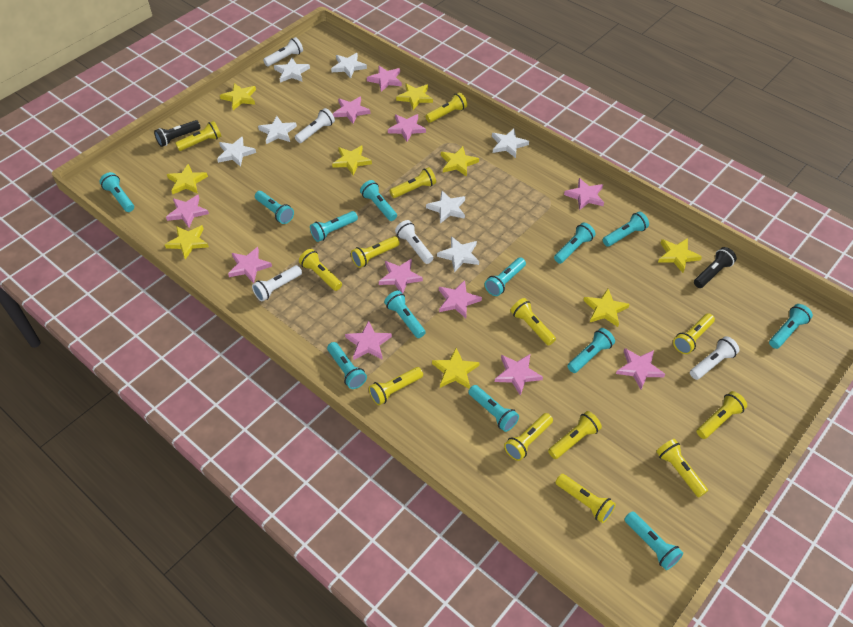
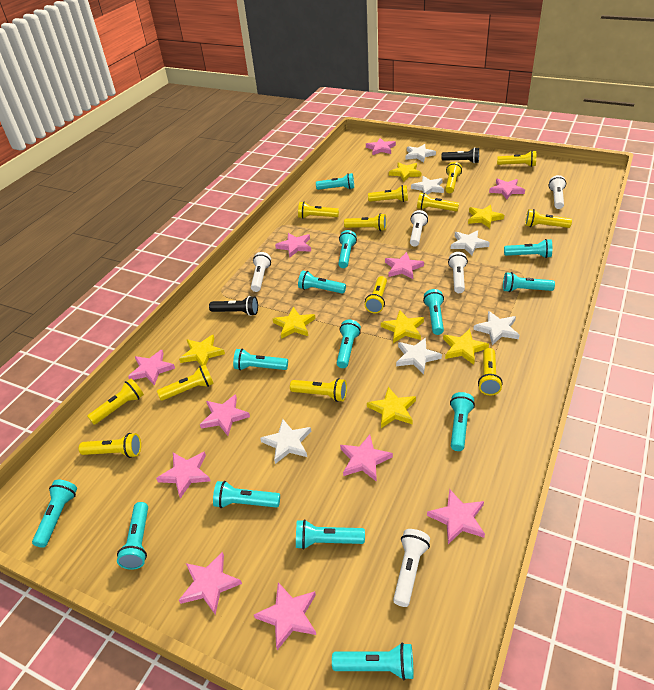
turquoise flashlight: [100,172,134,212] [255,191,294,224] [310,211,358,242] [327,342,367,389] [360,180,397,221] [384,291,426,338] [468,385,519,432] [485,257,526,296] [554,222,595,264] [567,328,615,373] [603,211,649,247] [624,511,683,570] [769,304,813,349] = 13 -> [32,480,77,548] [117,502,148,570] [213,481,280,508] [233,349,288,370] [296,519,365,550] [298,271,346,294] [316,173,354,190] [332,643,413,680] [337,320,361,368] [338,230,357,268] [423,289,444,335] [450,392,475,451] [503,272,555,292] [504,239,552,258] = 14
white star: [217,137,256,167] [258,116,297,144] [274,58,310,83] [331,53,367,78] [426,191,465,224] [437,236,479,272] [492,129,529,158] = 7 -> [260,419,311,464] [396,338,442,374] [406,144,436,162] [411,176,444,195] [451,230,490,256] [473,311,520,345] = 6
yellow star: [165,225,209,259] [167,164,208,194] [220,83,256,110] [332,145,372,175] [396,83,433,110] [432,348,480,389] [441,146,479,177] [583,289,629,327] [658,238,702,273] = 9 -> [179,335,225,366] [273,307,315,339] [367,387,416,428] [381,310,424,343] [389,162,421,182] [443,329,489,365] [468,205,504,228] = 7

